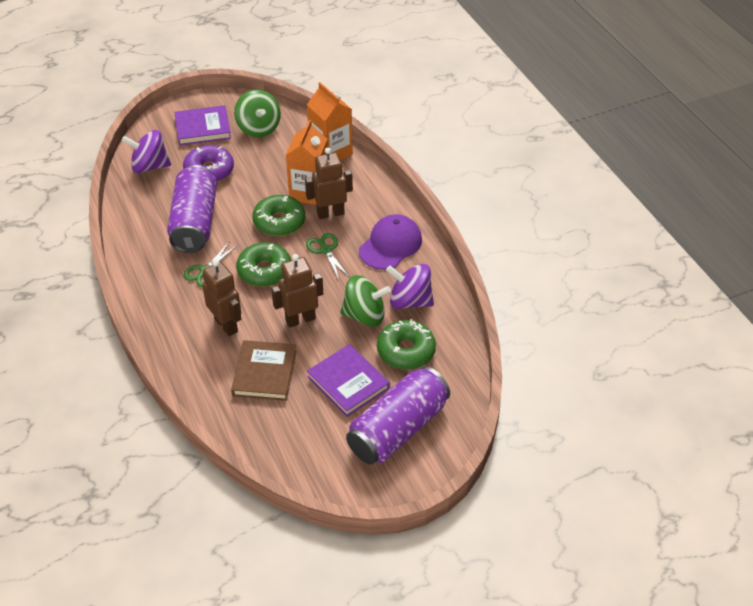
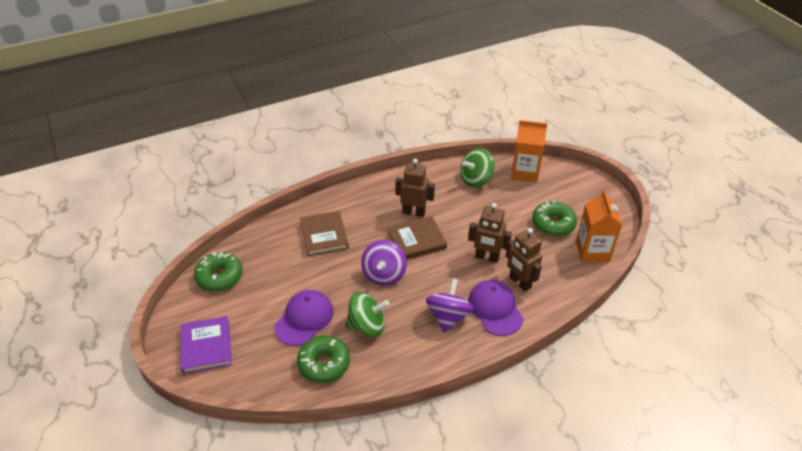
brown book: [231,340,297,401] = 1 -> [300,211,349,256] [388,216,447,260] = 2
green scissors: [183,241,238,287] [306,233,349,279] = 2 -> none = 0
purple book: [174,105,231,146] [307,344,390,417] = 2 -> [181,316,232,374] = 1
purple can: [167,165,217,253] [346,366,450,465] = 2 -> none = 0
purple cap: [359,214,422,270] = 1 -> [274,290,334,346] [468,280,524,336] = 2
purple donut: [183,145,234,182] = 1 -> none = 0

